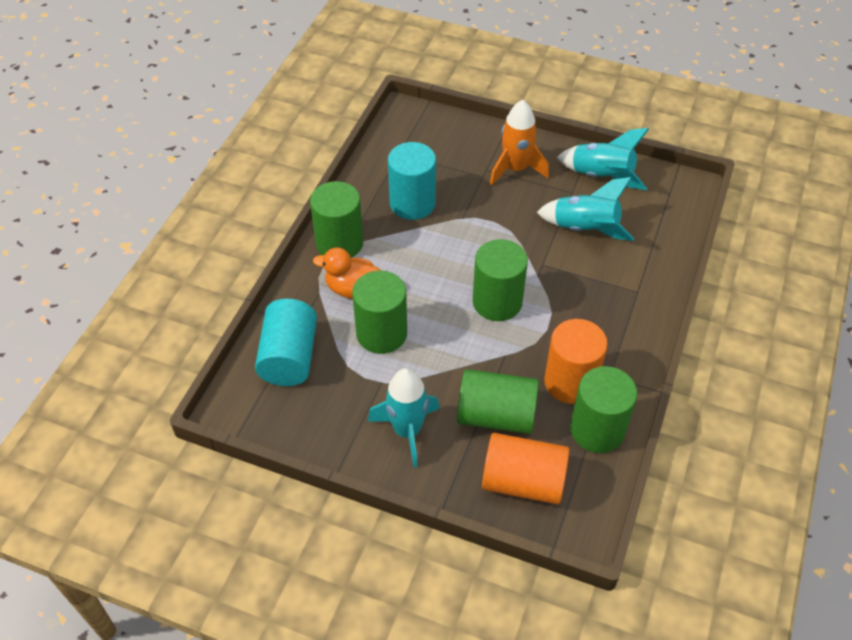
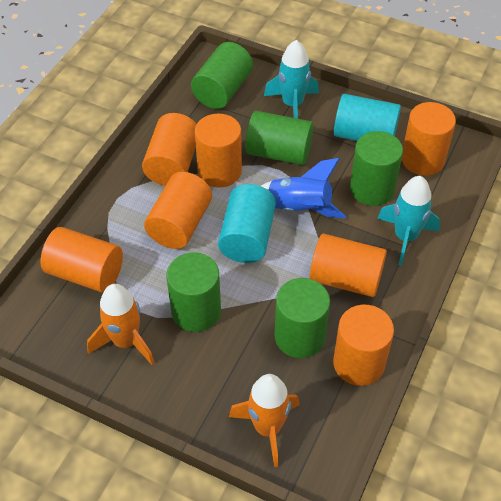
blue rocket: none = 0 -> [261,158,346,219] = 1
orange cylinder: [482,433,569,505] [544,319,608,404] = 2 -> [40,227,123,293] [142,113,197,186] [144,172,212,249] [195,114,242,188] [310,234,387,297] [333,305,394,386] [402,102,456,175] = 7
orange duck: [313,247,382,299] = 1 -> none = 0
orange rocket: [490,100,549,186] = 1 -> [87,284,154,365] [229,374,300,467] = 2
turquoise rocket: [368,368,440,468] [537,177,634,241] [557,128,649,190] = 3 -> [264,40,319,119] [377,176,440,266] = 2

